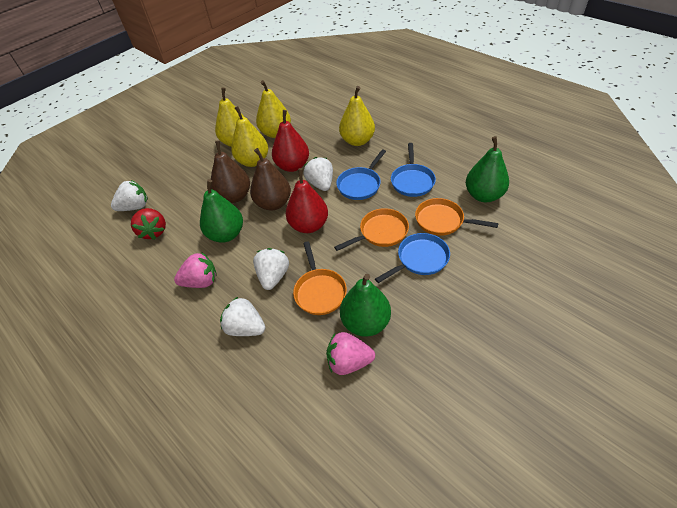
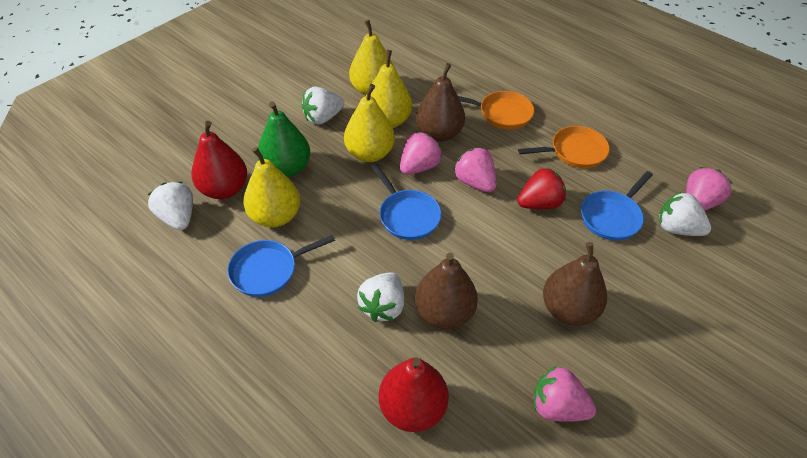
brown pear: [211,140,250,203] [250,148,291,211] = 2 -> [415,253,478,329] [416,63,465,142] [543,242,607,326] = 3
green pear: [200,179,243,243] [340,274,391,337] [466,136,509,202] = 3 -> [258,101,310,177] = 1
orange pan: [293,242,347,315] [334,208,409,251] [415,198,499,236] = 3 -> [458,91,534,129] [518,126,610,168] = 2
pink strawberry: [174,253,217,288] [326,332,375,375] = 2 -> [400,131,443,175] [453,147,496,192] [533,366,596,422] [686,167,732,211] = 4

